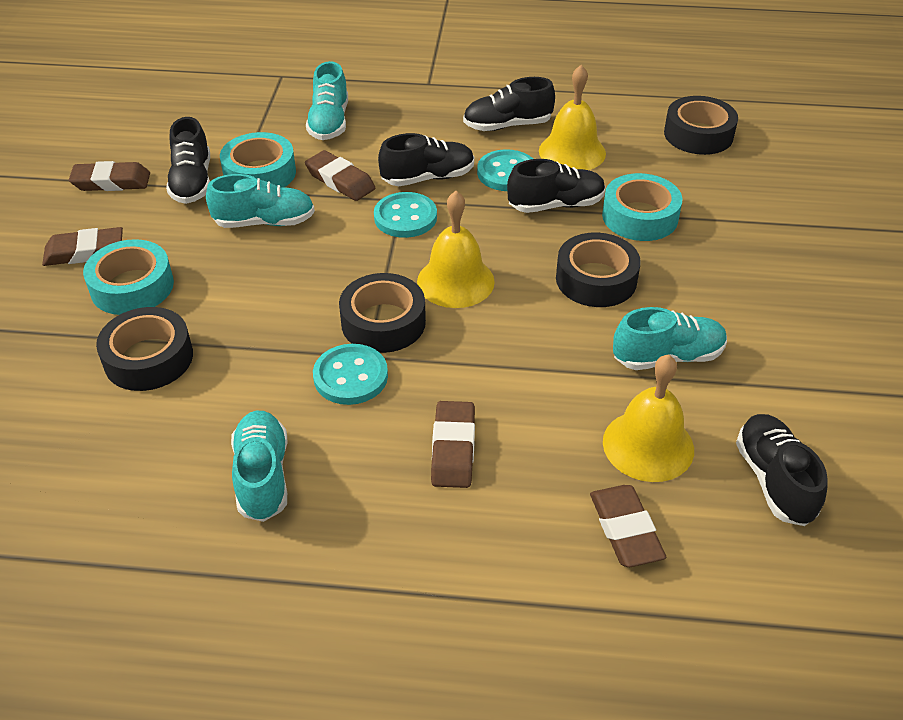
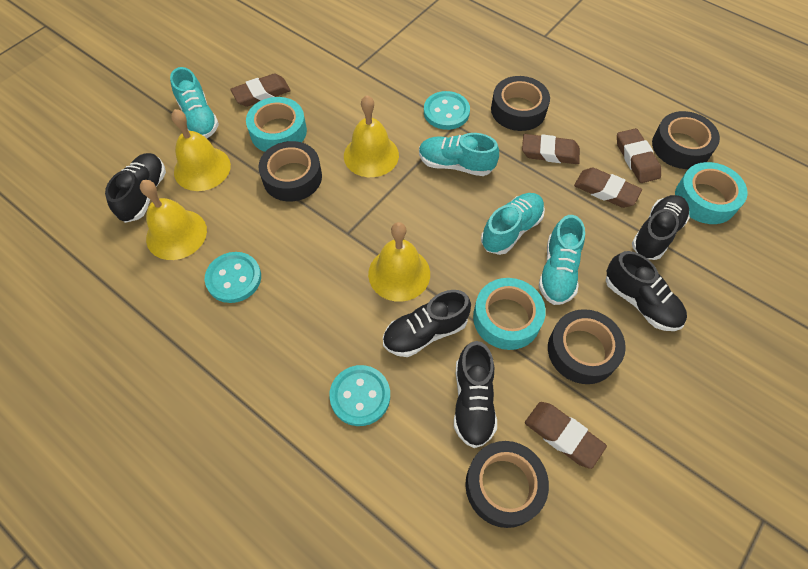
black tape: [96,307,193,391] [339,273,426,353] [556,232,641,307] [664,96,738,155] = 4 -> [259,141,322,201] [465,441,549,528] [491,76,550,131] [548,309,626,384] [652,111,720,169] = 5
yellow bell: [417,191,495,308] [539,65,606,170] [603,354,694,482] = 3 -> [140,180,207,260] [171,109,231,191] [344,95,399,177] [368,222,430,302] = 4

